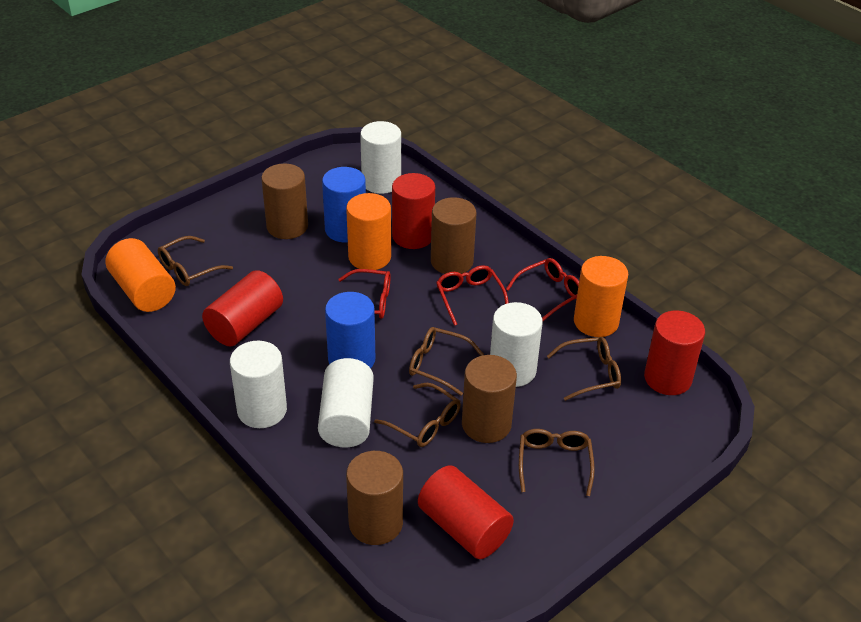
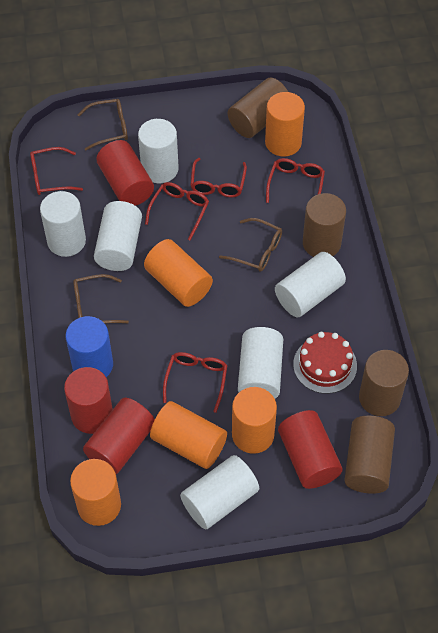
blue cylinder: [322,167,366,242] [325,292,375,369] = 2 -> [65,316,113,377] = 1
brown glasses: [158,236,233,286] [374,383,461,447] [409,327,484,396] [519,429,595,496] [547,337,621,401] = 5 -> [73,274,129,323] [77,99,128,150] [219,218,282,272] = 3
orange cylinder: [105,238,176,312] [346,193,391,270] [574,256,628,337] = 3 -> [70,459,121,526] [144,239,213,307] [150,401,227,469] [232,387,277,454] [265,92,305,157] = 5
red cake: none = 0 -> [293,332,357,394] = 1
red glasses: [338,269,391,319] [436,265,509,326] [506,258,579,321] = 3 -> [30,147,83,195] [145,182,209,240] [163,352,228,413] [191,158,247,197] [266,158,325,203] = 5
white cylinder: [230,341,287,428] [318,358,374,447] [360,121,401,194] [490,302,543,387] = 4 -> [40,191,86,257] [94,201,142,271] [138,119,179,183] [180,455,259,529] [238,327,283,399] [275,252,346,317] = 6

